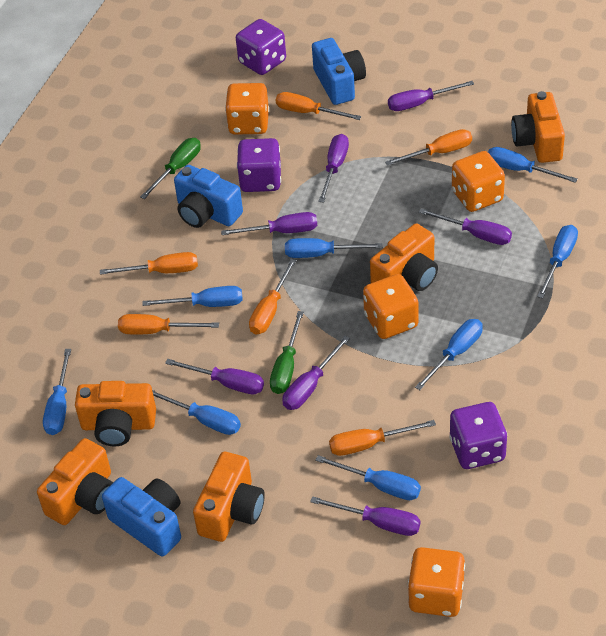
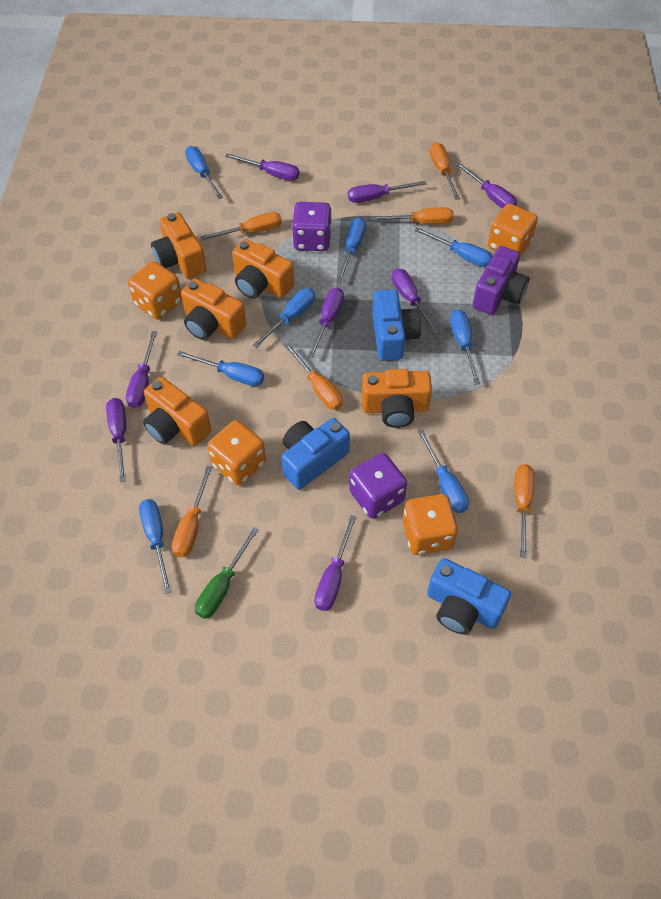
green screwdriver: [140,138,201,199] [270,311,304,394] = 2 -> [195,527,259,619] = 1
purple camera: none = 0 -> [473,246,529,315] = 1
purple dice: [236,19,286,75] [237,138,281,192] [449,402,507,469] = 3 -> [292,202,332,251] [349,453,407,519] = 2
purple screwdriver: [165,359,264,394] [221,212,317,235] [283,336,350,410] [310,496,420,536] [318,134,349,203] [388,81,474,111] [419,208,512,245] = 7 -> [106,398,126,482] [126,331,157,408] [225,154,300,181] [308,288,344,358] [314,515,357,611] [348,181,427,203] [392,268,439,334] [456,163,517,209] = 8

